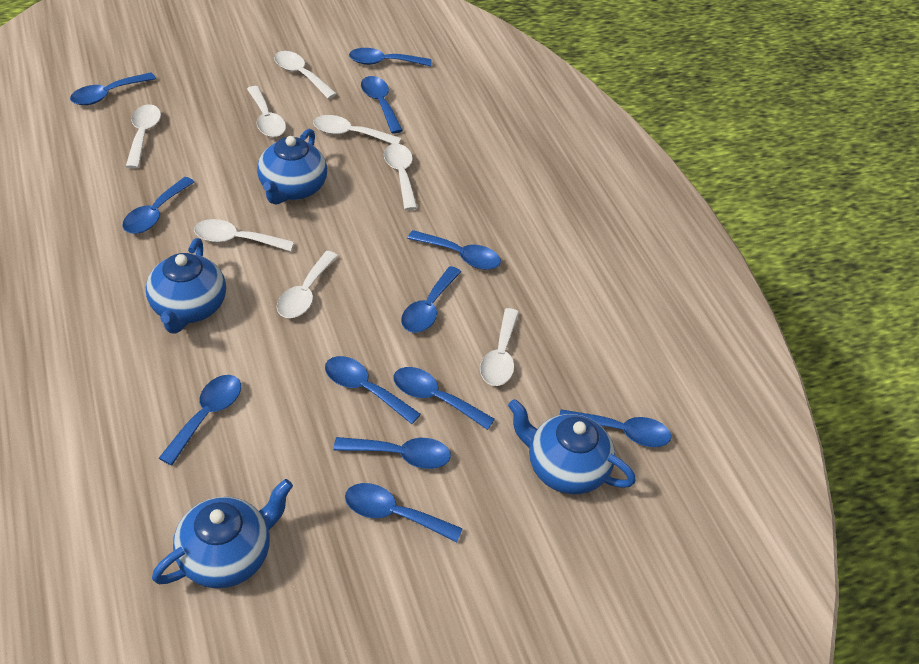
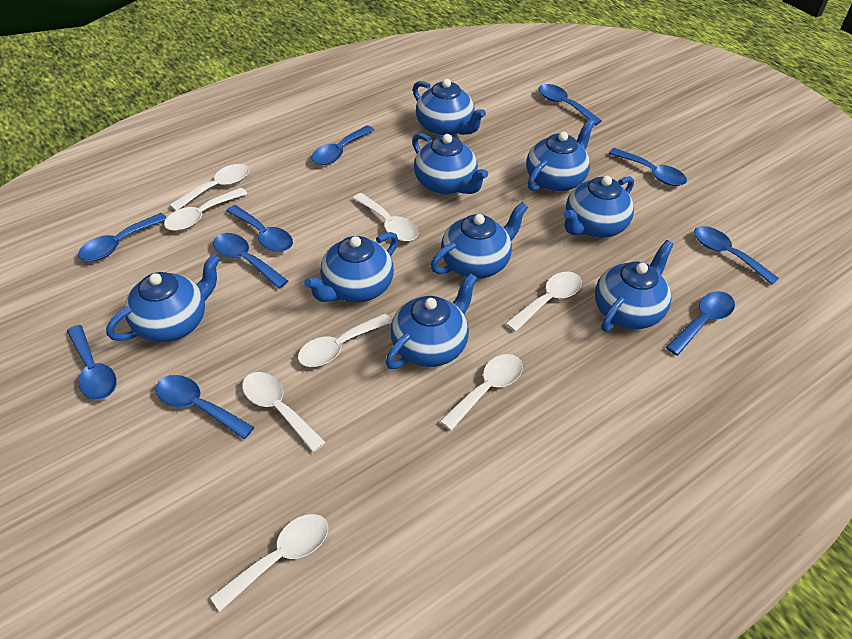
blue spoon: [70,72,156,105] [122,177,194,234] [159,375,241,465] [325,356,421,424] [333,437,451,469] [345,483,463,542] [349,48,432,66] [361,76,403,134] [393,367,495,430] [401,266,461,333] [407,230,501,270] [560,409,671,447] = 12 -> [67,325,117,400] [78,213,167,261] [156,375,254,439] [213,233,288,289] [226,205,293,252] [311,125,374,165] [539,84,602,125] [609,148,687,186] [666,291,735,355] [694,226,779,285] = 10
blue teapot: [146,238,226,334] [152,479,293,588] [257,129,327,205] [508,399,636,494] = 4 -> [106,254,220,342] [304,232,398,302] [386,273,477,369] [412,133,488,195] [413,79,486,136] [431,202,528,279] [526,119,595,192] [563,176,634,238] [595,240,674,332] = 9

